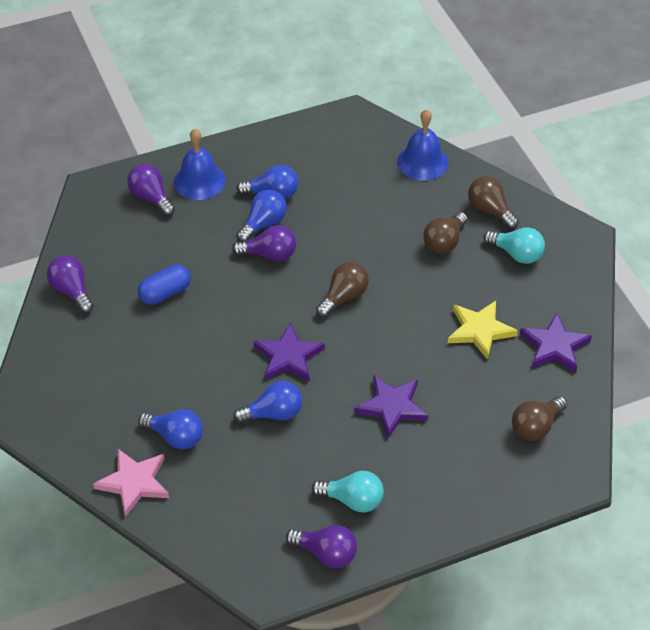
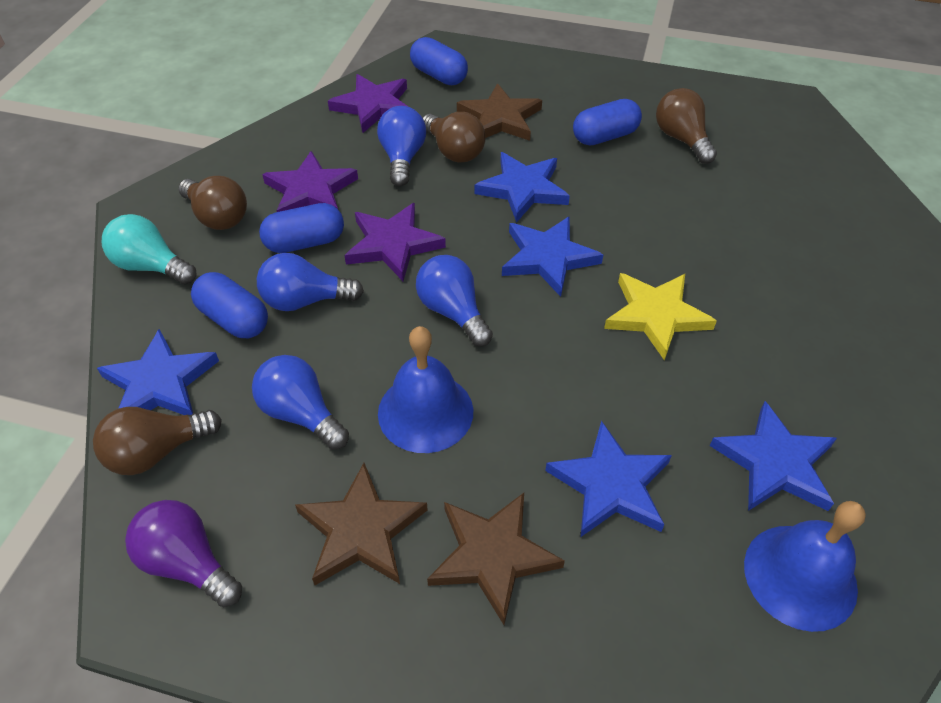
blue capsule: [138,264,191,305] = 1 -> [191,272,268,338] [259,203,344,253] [410,37,468,85] [573,99,642,146] = 4
blue star: none = 0 -> [97,329,219,415] [474,152,570,223] [502,216,603,297] [545,421,672,537] [710,401,837,511] = 5
brown star: none = 0 -> [295,463,428,585] [427,493,565,625] [457,83,542,141] = 3
pink star: [93,449,169,517] = 1 -> none = 0
purple light bulb: [47,255,93,313] [127,163,175,216] [232,225,296,262] [286,525,357,568] = 4 -> [125,500,242,607] = 1
turquoise light bulb: [312,471,384,513] [484,227,545,264] = 2 -> [102,214,196,285] = 1

